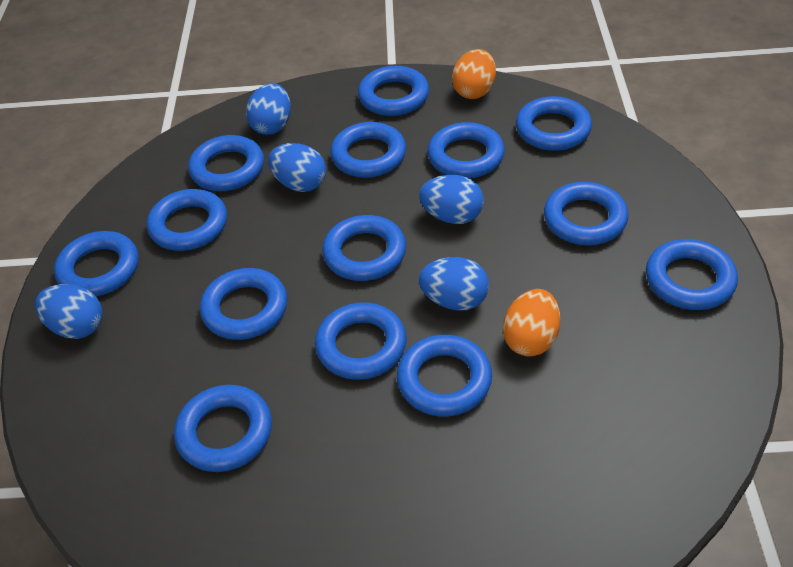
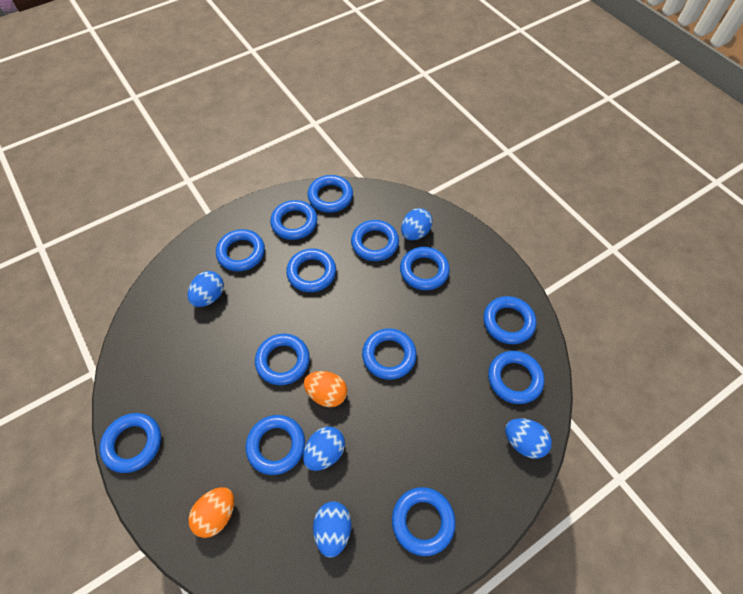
blue ring: [54,231,138,296] [147,189,227,251] [174,385,272,472] [188,135,264,191] [200,268,287,340] [315,303,407,380] [322,215,406,281] [330,122,406,178] [358,66,429,116] [397,334,492,417] [428,122,505,179] [516,96,592,151] [544,182,628,245] [646,239,738,310] = 14 -> [100,413,161,473] [216,229,265,272] [246,415,305,475] [255,334,310,385] [270,200,317,240] [286,249,336,292] [308,175,353,213] [351,220,399,261] [362,328,417,380] [392,487,456,556] [400,247,450,290] [483,296,536,344] [488,351,544,404] = 13

